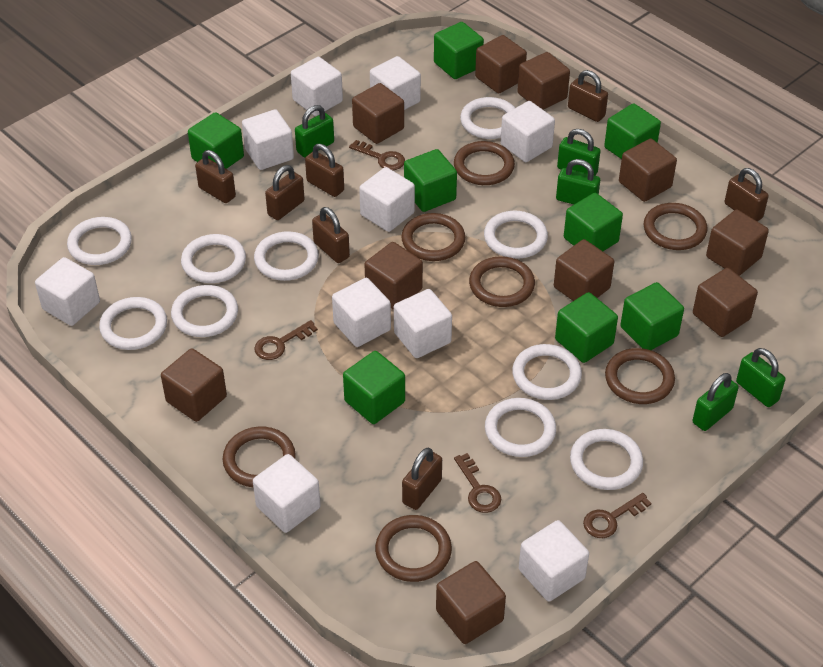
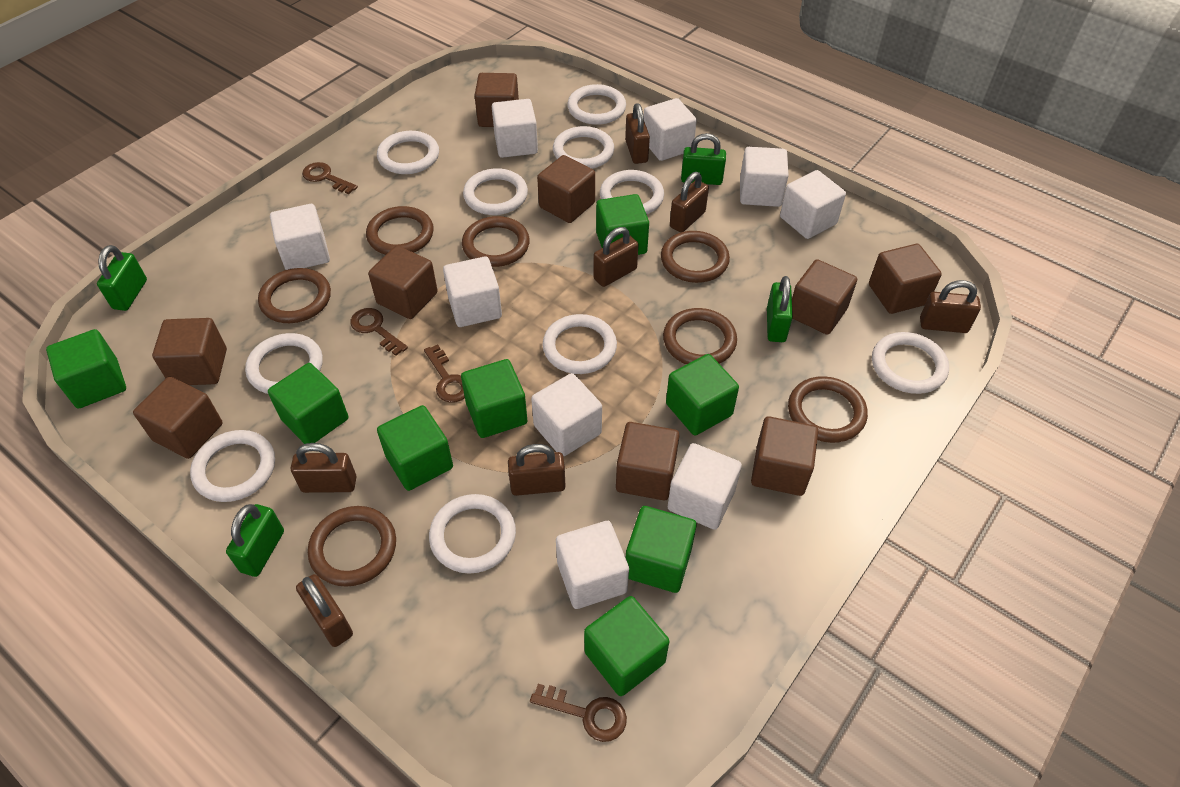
brown cube: [161,348,227,422] [352,83,404,144] [364,242,423,310] [436,561,506,644] [475,35,527,94] [517,52,570,110] [554,239,614,301] [619,139,677,202] [693,268,758,337] [706,210,769,276] = 10 -> [133,377,223,459] [152,318,227,385] [368,246,438,319] [474,73,519,127] [537,155,595,223] [616,422,679,500] [751,416,818,496] [792,259,857,335] [869,244,942,314] = 9
green padlock: [295,105,334,158] [556,159,600,204] [557,129,601,176] [693,373,739,431] [736,348,785,407] = 5 -> [97,245,147,311] [226,504,284,577] [681,133,726,185] [767,276,793,342] = 4
white cube: [35,257,100,326] [242,109,294,170] [253,454,321,533] [291,57,343,116] [332,278,391,347] [359,167,415,232] [370,56,421,110] [394,289,452,358] [501,101,555,162] [519,520,589,602] = 10 -> [270,204,330,270] [443,256,502,327] [492,99,538,158] [531,373,602,456] [556,521,629,609] [643,98,697,161] [668,443,742,530] [740,147,789,207] [780,170,846,239] = 9

